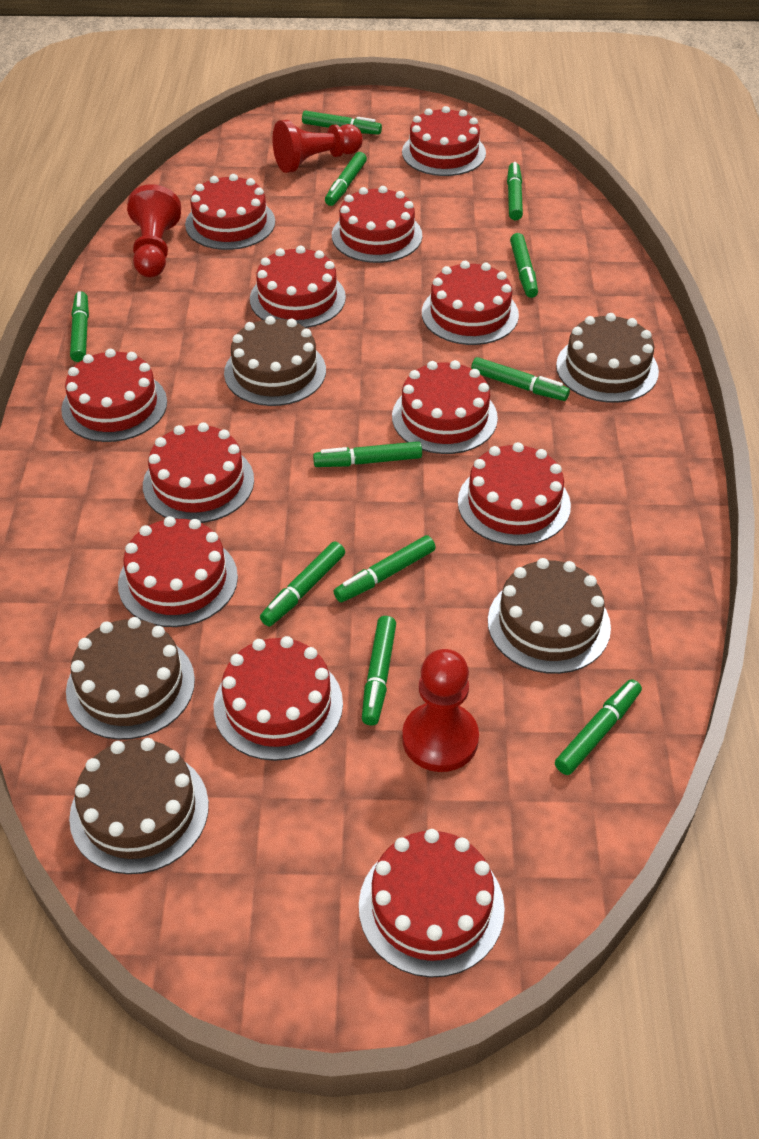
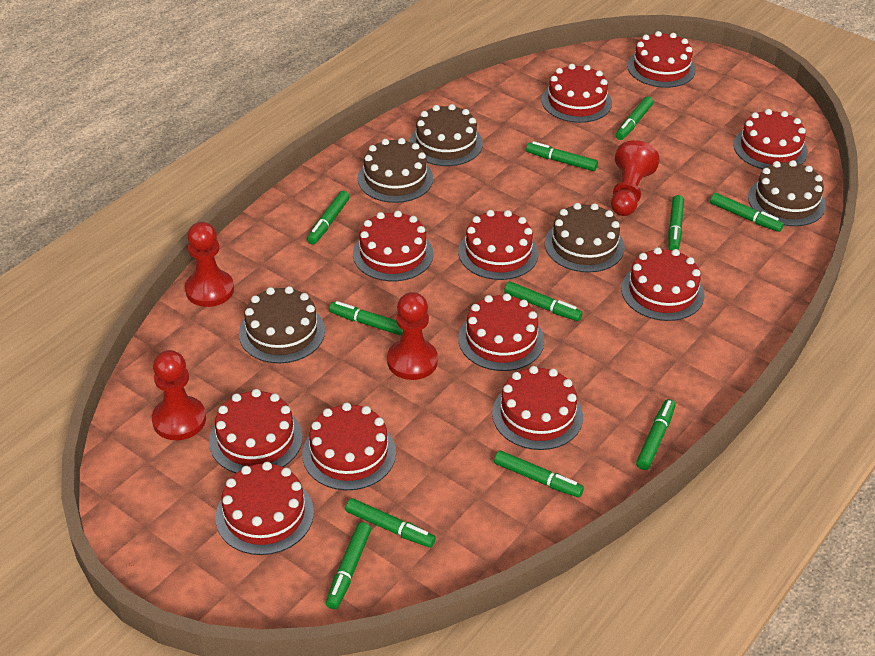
red cake: [61,349,167,442] [118,516,238,627] [143,422,254,523] [185,174,275,250] [214,636,343,761] [250,246,346,328] [332,186,422,263] [359,829,505,978] [392,360,498,454] [402,106,486,176] [422,261,519,345] [458,442,571,546] = 12 -> [209,389,303,473] [216,462,314,555] [302,403,396,490] [353,211,433,281] [458,210,539,280] [458,293,544,371] [492,366,583,450] [541,64,612,123] [621,247,704,321] [627,31,696,88] [734,109,808,169] = 11
red pawn: [127,184,181,278] [273,120,363,173] [402,649,479,772] = 3 -> [152,350,206,440] [185,222,234,307] [387,292,438,380] [611,140,660,216] = 4

